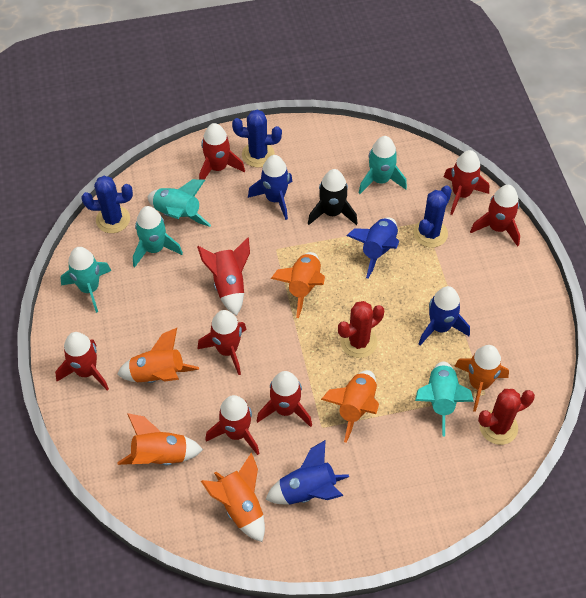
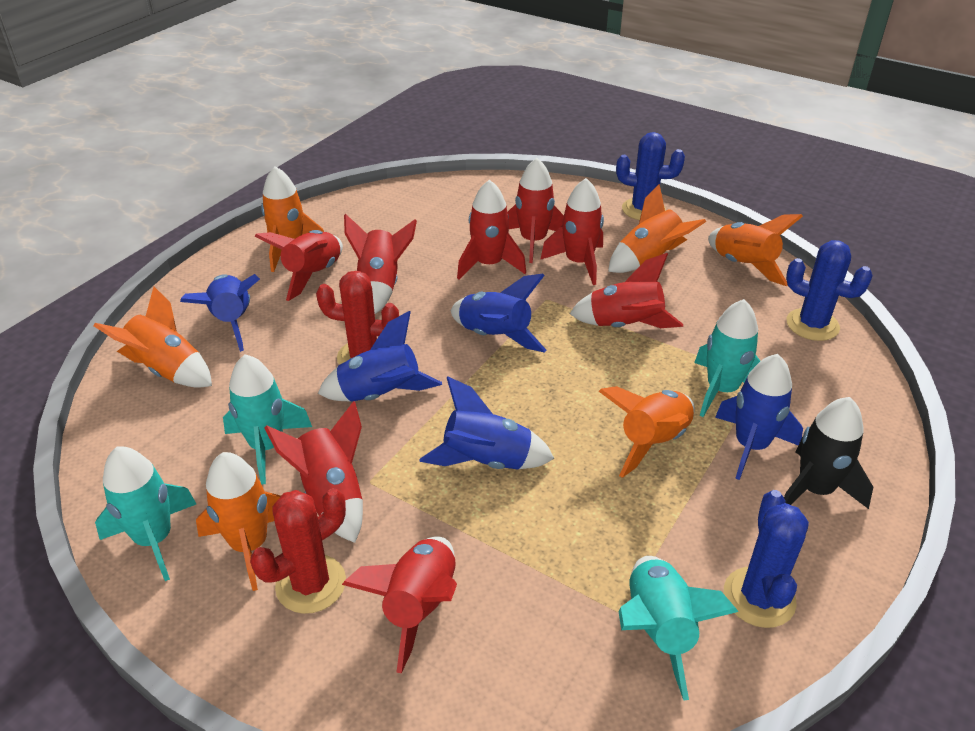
blue rocket: [248,155,292,220] [265,440,349,504] [347,218,399,279] [419,286,470,345] = 4 -> [180,274,260,352] [318,311,442,402] [420,377,554,469] [451,274,547,353] [715,354,803,480] = 5
turquoise rocket: [60,247,111,313] [133,206,183,267] [148,179,211,227] [358,136,407,194] [415,361,474,437] = 5 -> [95,446,196,581] [223,355,312,484] [618,556,739,701] [694,299,760,417] = 4

